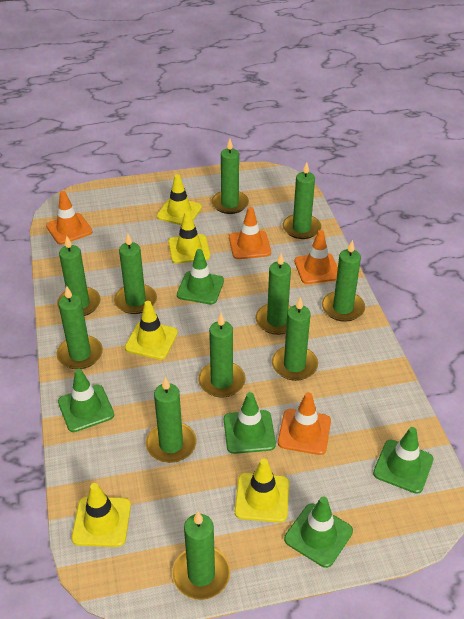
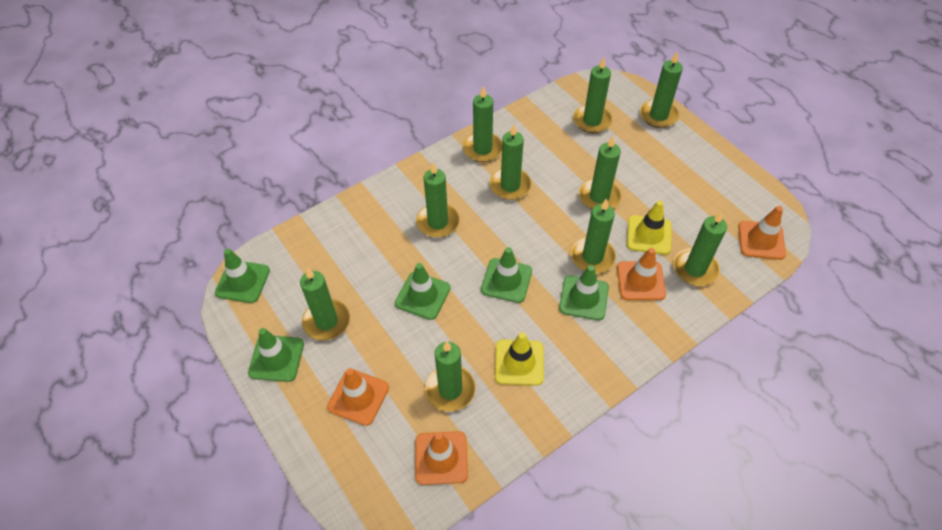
green candle: [56,286,103,369] [57,236,101,316] [114,233,157,314] [146,377,196,463] [172,511,230,600] [198,314,246,397] [211,139,249,214] [255,253,291,335] [272,297,318,381] [283,162,321,239] [322,240,365,322] = 11 -> [300,267,350,341] [416,162,460,238] [425,341,476,412] [463,86,502,162] [490,124,532,200] [571,198,616,273] [573,57,612,133] [579,136,622,209] [640,52,683,128] [673,211,727,286] = 10
yellow traffic cone: [71,483,131,547] [125,301,178,360] [157,174,202,225] [168,211,210,264] [235,459,289,523] = 5 -> [495,332,544,386] [627,200,672,255] = 2

